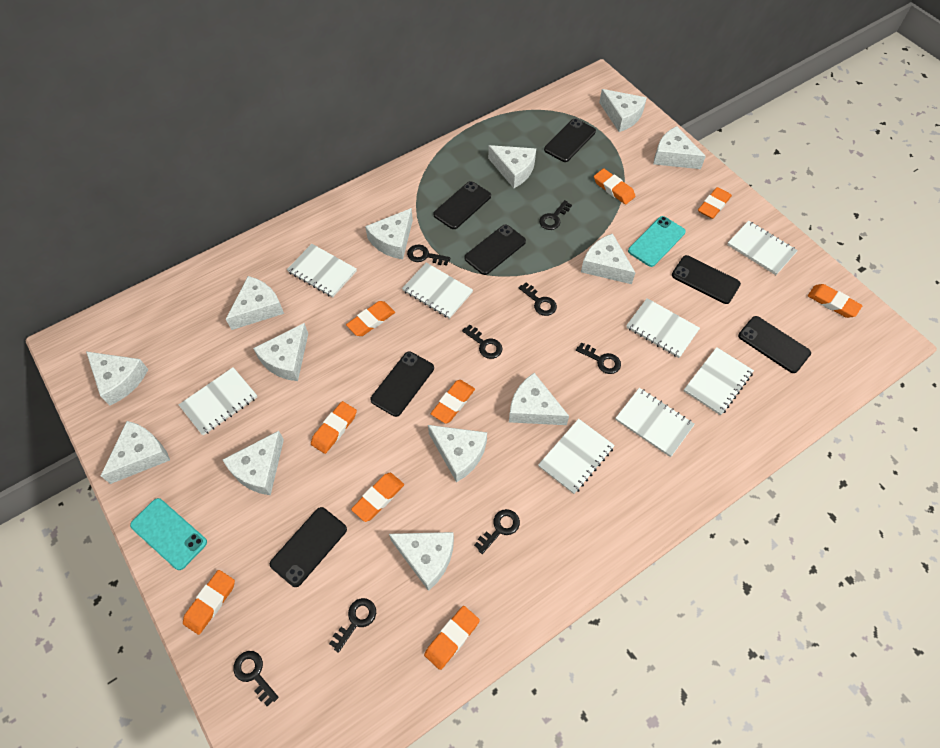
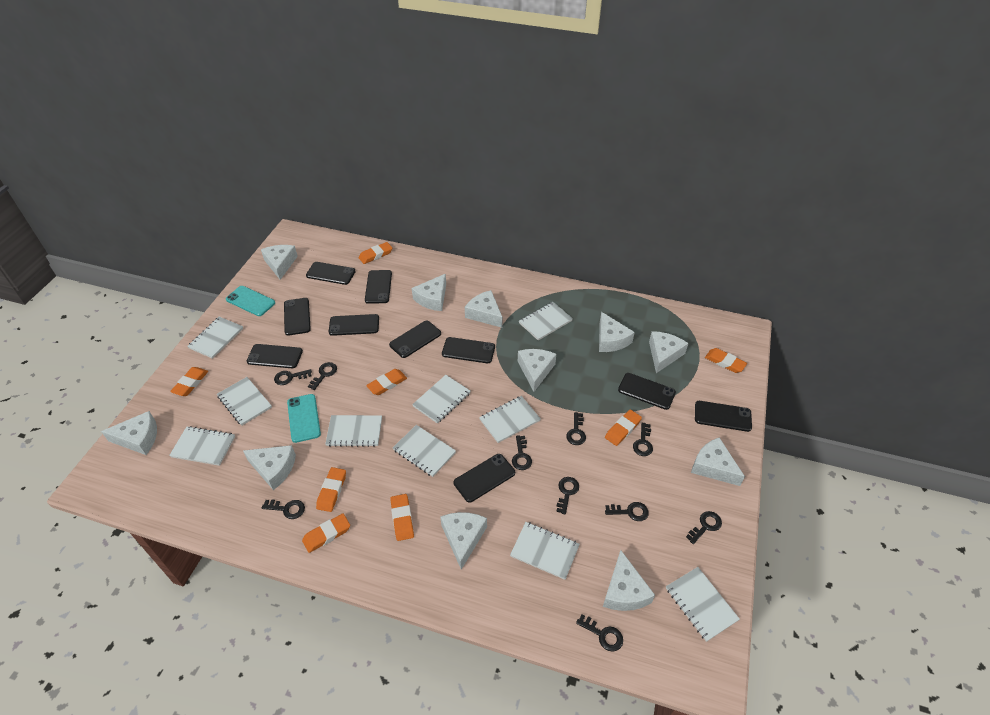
black key: [233,651,279,707] [329,598,376,653] [407,244,451,265] [462,324,503,359] [474,509,520,554] [519,282,557,316] [539,200,572,230] [576,342,621,374] = 8 -> [262,499,305,519] [274,369,312,385] [308,362,337,390] [512,435,532,470] [556,477,579,515] [566,412,586,445] [576,614,623,652] [605,502,649,521] [633,423,653,456] [686,511,722,544] = 10
black phone: [270,507,347,587] [370,352,434,417] [433,181,491,229] [464,225,526,275] [544,119,596,162] [672,255,741,304] [738,316,811,373] = 7 -> [247,344,303,368] [284,298,311,336] [306,262,356,285] [329,314,379,336] [365,270,392,304] [389,321,441,358] [442,337,495,363] [454,454,515,502] [618,373,676,410] [695,401,752,432] = 10
orange eraser: [183,570,235,635] [311,401,357,454] [346,301,395,336] [351,473,404,522] [424,606,480,670] [431,380,475,424] [594,168,635,205] [698,187,732,219] [808,284,863,318] = 9 -> [170,367,208,396] [302,513,350,553] [316,467,346,512] [359,242,392,264] [366,369,407,395] [390,494,414,541] [605,410,642,446] [705,348,747,373] = 8
white cheese: [86,352,148,406] [101,421,170,484] [223,431,284,495] [226,276,284,330] [253,323,308,381] [365,208,413,259] [389,532,454,591] [428,425,487,482] [488,145,536,188] [509,373,569,425] [581,234,635,284] [599,89,647,132] [653,126,706,169] = 13 -> [101,411,157,455] [243,445,296,490] [261,245,298,280] [412,274,446,311] [440,512,487,570] [465,290,503,328] [518,349,556,392] [599,312,635,352] [603,550,655,611] [649,331,688,373] [691,438,745,486] = 11
white notebook: [178,367,257,436] [287,244,357,298] [402,262,473,319] [538,419,615,494] [615,388,695,457] [626,298,700,358] [684,347,754,415] [727,221,798,275] = 8 -> [169,426,235,466] [187,317,243,359] [217,377,272,426] [325,415,382,447] [393,425,456,477] [412,375,470,424] [479,396,541,443] [510,522,580,580] [519,302,573,340] [666,567,740,642] = 10

